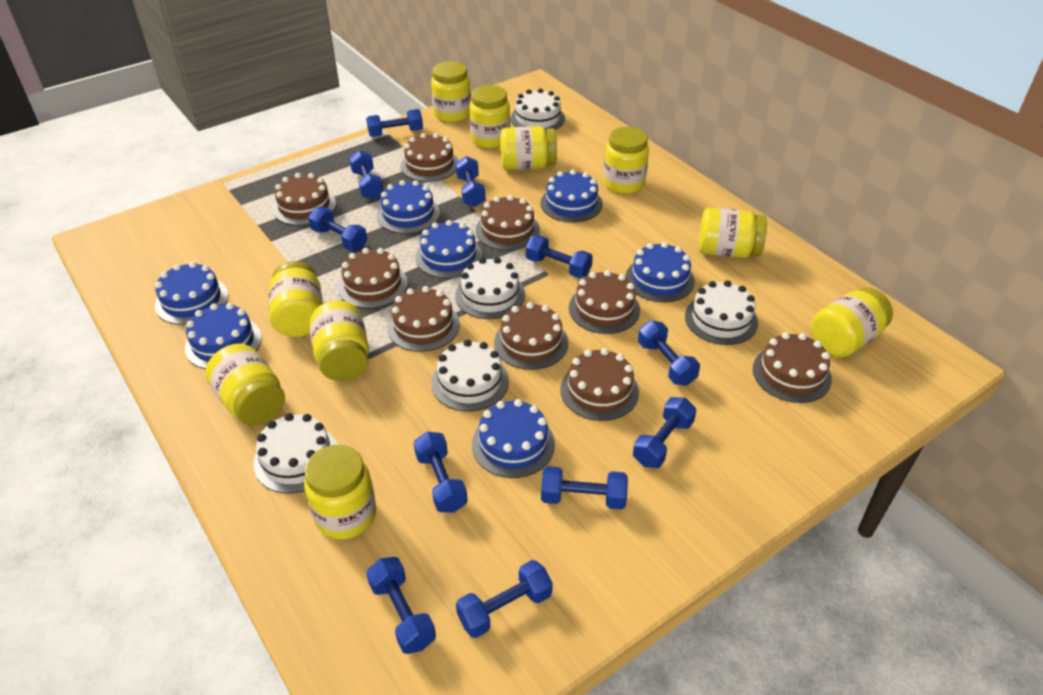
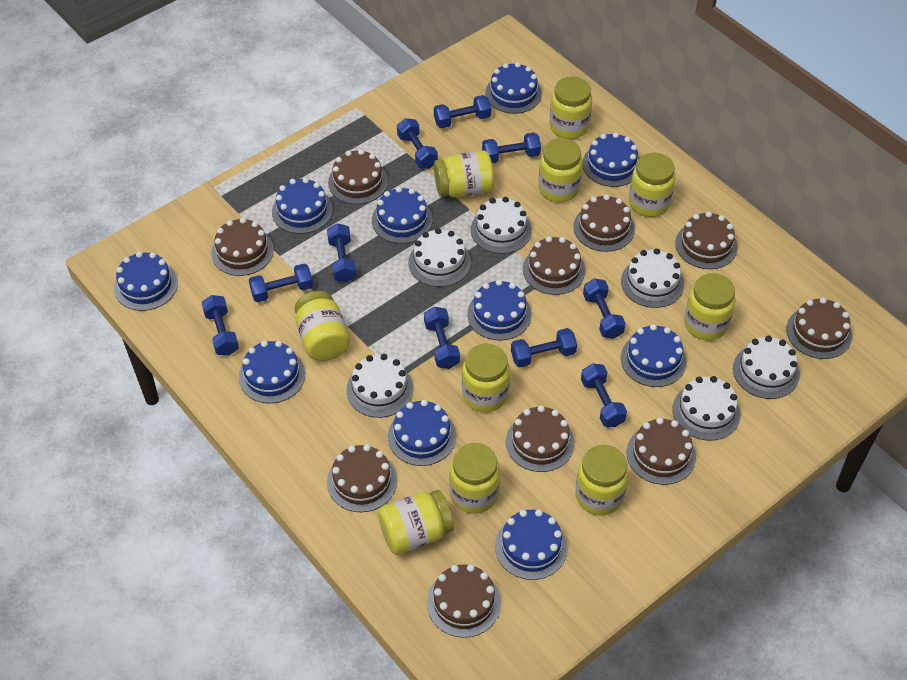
blue cake: [155,262,228,325] [185,303,262,369] [377,180,440,234] [415,220,482,278] [472,399,555,478] [541,170,603,222] [626,242,695,302] = 7 -> [114,252,178,311] [239,341,305,403] [272,178,333,234] [372,187,433,244] [388,400,456,466] [467,280,532,341] [485,62,542,114] [495,509,568,580] [583,132,640,187] [621,324,687,387] = 10
blue dumbbell: [308,207,367,251] [349,151,384,200] [366,109,423,137] [366,557,436,654] [414,432,468,513] [456,156,485,207] [456,560,553,638] [526,235,593,278] [541,466,628,509] [633,397,697,468] [638,320,700,386] = 11 -> [202,295,239,356] [249,264,313,303] [327,223,356,282] [397,118,438,169] [424,307,460,369] [434,95,491,128] [482,132,541,163] [511,328,577,367] [581,364,627,427] [583,278,626,339] = 10
brown cake: [273,173,336,225] [338,248,408,308] [387,286,460,352] [400,133,459,182] [476,195,540,250] [494,302,568,370] [560,348,639,421] [569,270,640,334] [753,332,832,403] = 9 -> [211,218,274,276] [327,444,397,512] [328,149,388,204] [427,564,501,638] [506,405,575,472] [523,236,585,295] [573,194,635,252] [626,418,696,485] [675,211,738,269] [786,297,852,359] = 10
white cake: [253,413,338,494] [431,340,509,412] [455,257,525,319] [511,88,565,130] [685,280,758,345] = 5 -> [346,354,413,418] [408,228,471,287] [471,197,532,254] [621,248,684,308] [672,376,741,441] [733,336,800,399] = 6

